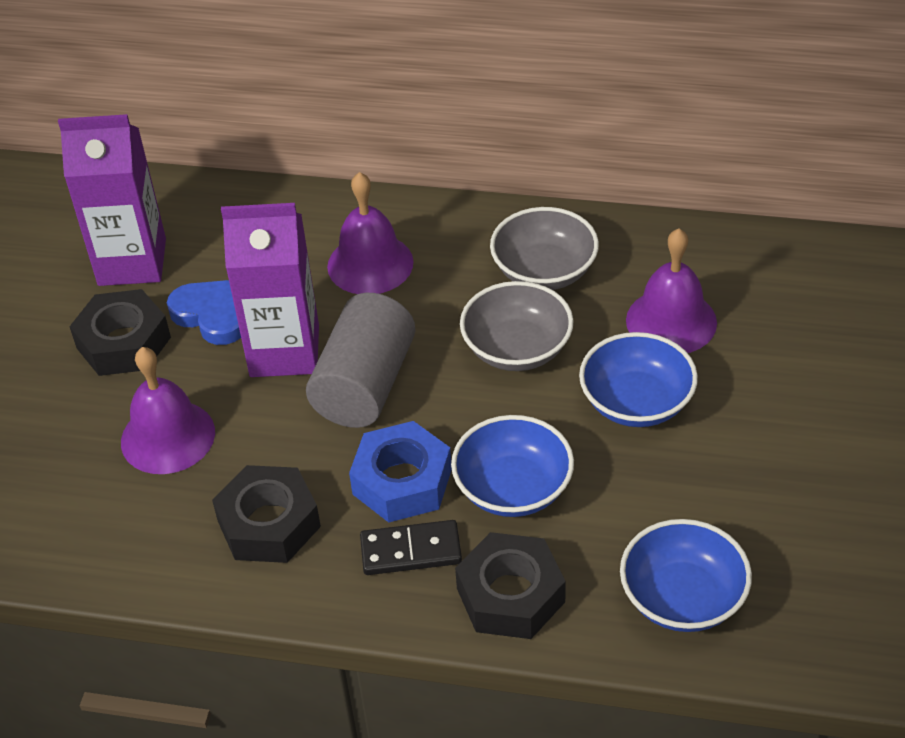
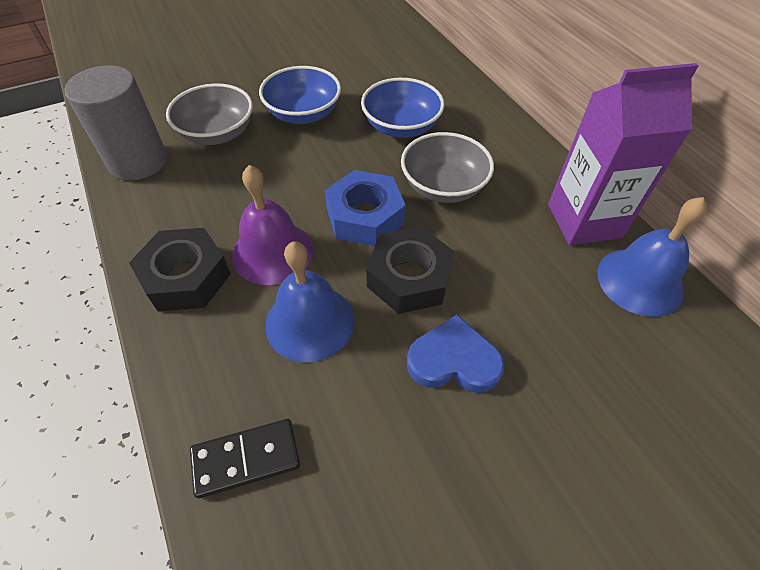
black nut: [69,289,171,376] [212,465,321,563] [455,532,566,639] = 3 -> [129,228,230,312] [366,227,455,314] = 2
blue bell: none = 0 -> [265,241,354,362] [597,197,707,317] = 2
blue bowl: [451,415,574,517] [579,332,698,427] [620,519,752,632] = 3 -> [259,66,341,124] [361,78,444,138] = 2
purple bell: [121,347,215,474] [327,172,414,294] [626,228,717,353] = 3 -> [232,165,313,285] = 1
purple carton: [58,114,166,286] [221,203,319,377] = 2 -> [548,63,699,245] = 1

